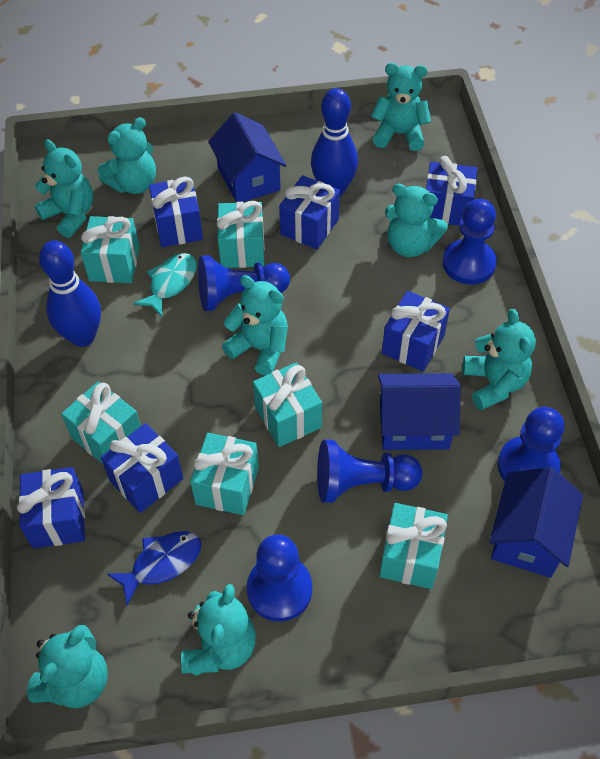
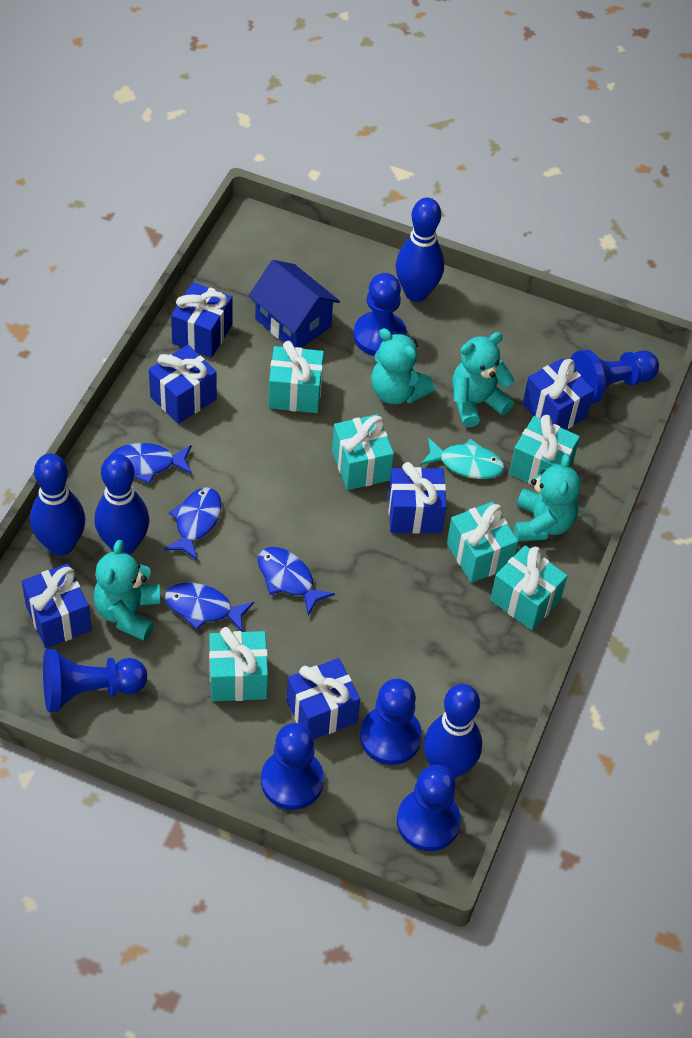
blue bowling pin: [39,240,101,347] [311,88,358,197] = 2 -> [30,453,85,556] [94,454,149,555] [396,198,444,302] [423,684,482,779] = 4
blue fish: [107,531,201,606] = 1 -> [109,443,192,484] [164,487,222,561] [165,583,254,632] [258,547,335,615] = 4
blue house: [208,112,287,202] [378,373,461,450] [490,467,583,578] = 3 -> [249,260,340,348] = 1
blue pawn: [198,255,290,311] [247,534,312,621] [317,440,423,503] [443,199,497,285] [498,407,565,482] = 5 -> [43,649,147,712] [261,723,324,810] [353,273,407,356] [360,679,422,765] [397,765,461,851] [570,350,659,404] = 6
turquoise teddy bear: [27,625,108,708] [35,139,93,238] [98,117,156,194] [181,584,256,676] [222,275,288,376] [371,63,431,151] [385,184,448,257] [463,309,536,410] = 8 -> [94,540,160,641] [371,328,435,404] [453,332,515,427] [514,454,581,542] = 4

